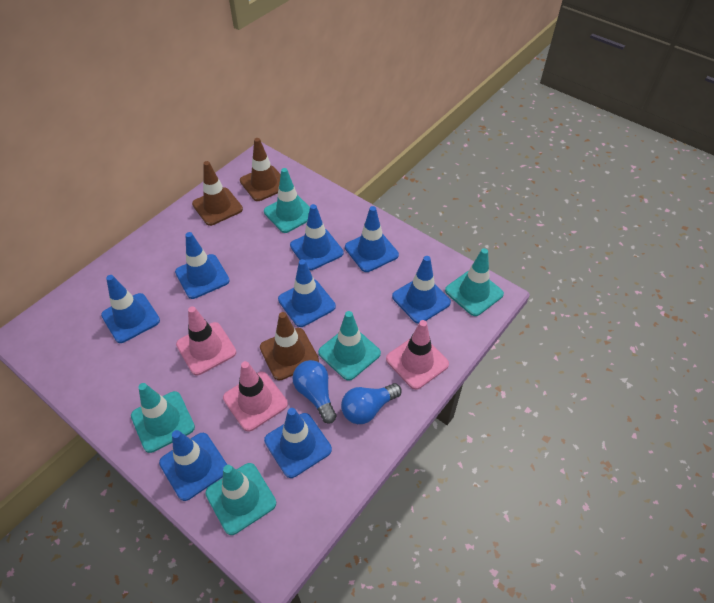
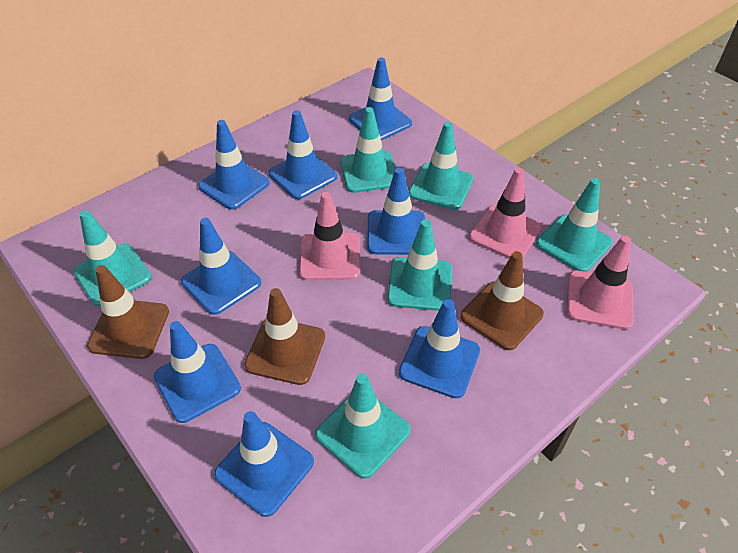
blue light bulb: [293,360,337,424] [341,383,402,424] = 2 -> none = 0
turquoise traffic cone: [131,383,195,453] [205,463,276,535] [264,168,310,233] [318,311,381,381] [445,248,504,316] = 5 -> [73,210,152,306] [315,374,411,479] [340,107,396,193] [387,220,452,311] [409,122,473,210] [536,178,613,272] = 6

